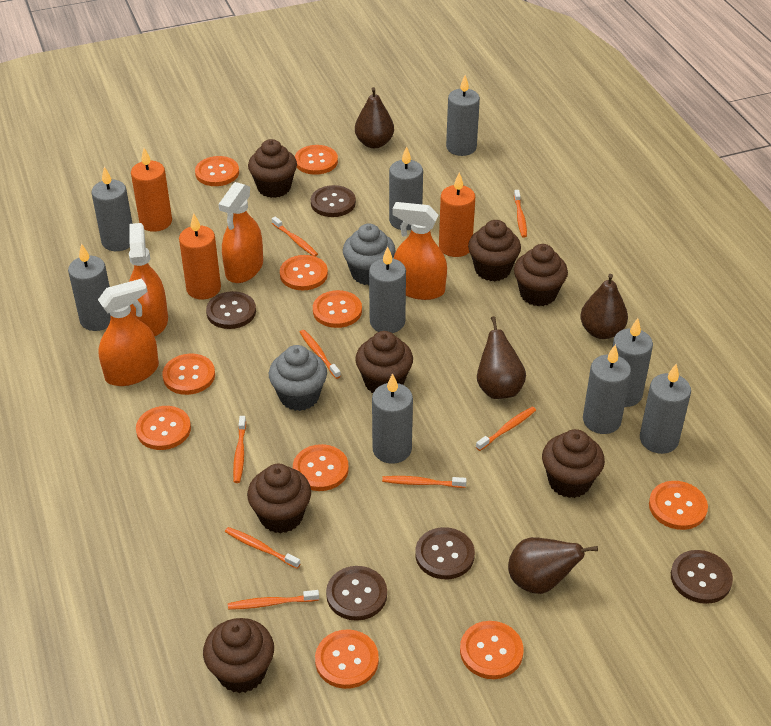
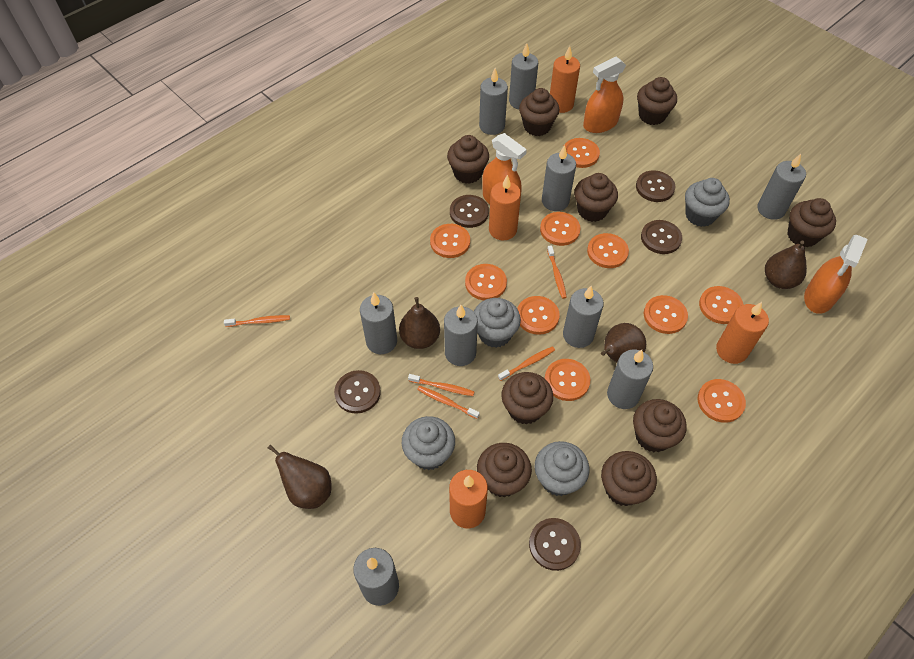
brown cupcake: [203,618,274,693] [247,463,311,534] [248,139,297,198] [355,331,413,393] [468,220,521,281] [514,244,568,306] [542,429,605,498] = 7 -> [447,135,489,184] [477,443,532,498] [501,372,553,425] [519,88,559,136] [574,173,618,222] [601,451,657,506] [633,399,687,452] [637,77,677,125] [787,198,836,247] = 9
grey cupcake: [269,345,327,411] [343,223,396,285] = 2 -> [402,416,455,470] [474,298,521,348] [535,441,589,496] [685,178,730,227] = 4
orange candle: [131,148,172,232] [179,213,221,300] [439,172,475,257] = 3 -> [449,470,488,528] [489,175,521,240] [550,46,580,113] [716,302,769,364] = 4
orange spray bottle: [98,279,159,386] [129,223,168,336] [218,182,263,283] [393,202,447,300] = 4 -> [482,133,527,204] [583,56,626,133] [804,235,868,314] = 3
orange toothbrush: [225,527,300,569] [228,590,319,610] [233,416,246,483] [272,216,318,257] [300,330,341,379] [382,476,467,488] [476,407,536,451] [514,190,527,238] = 8 -> [224,315,290,327] [408,374,474,396] [417,386,480,419] [498,346,555,381] [547,245,567,299] = 5

